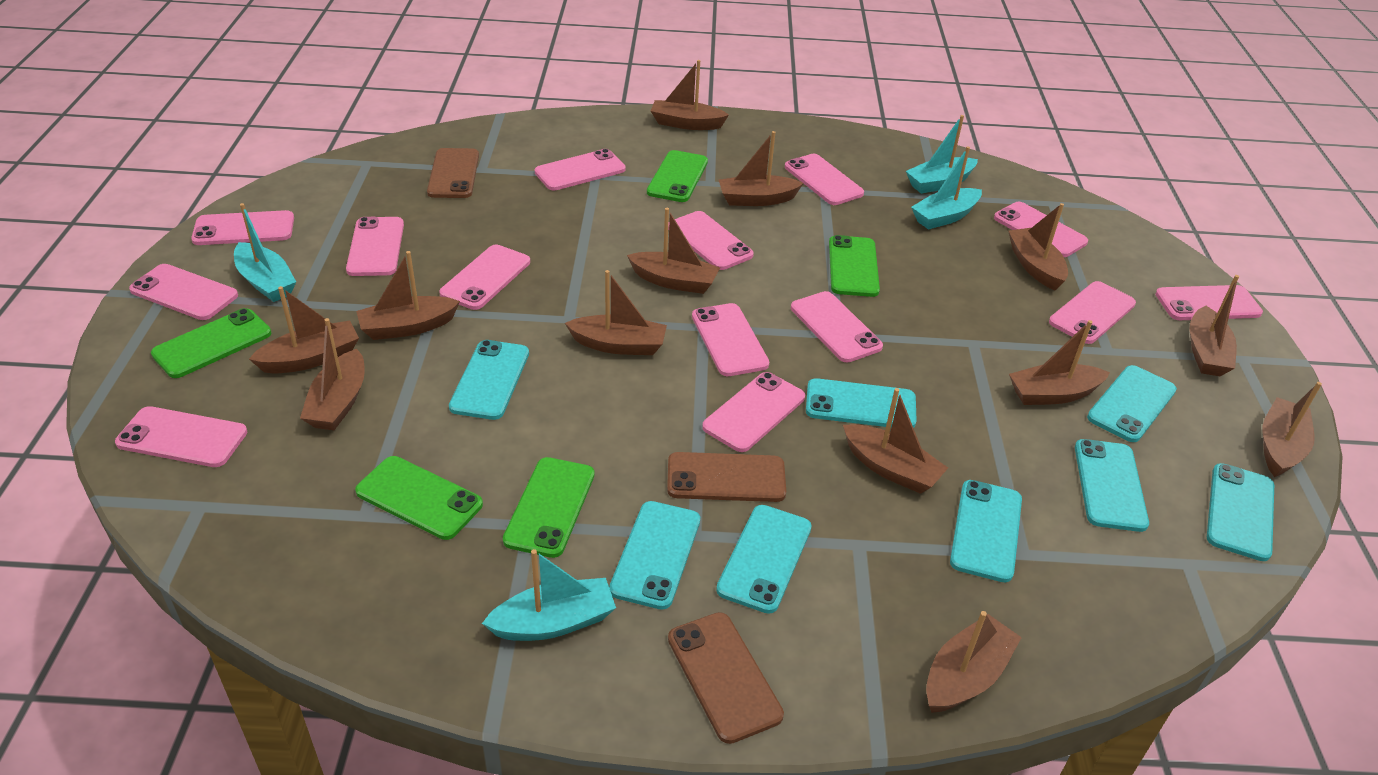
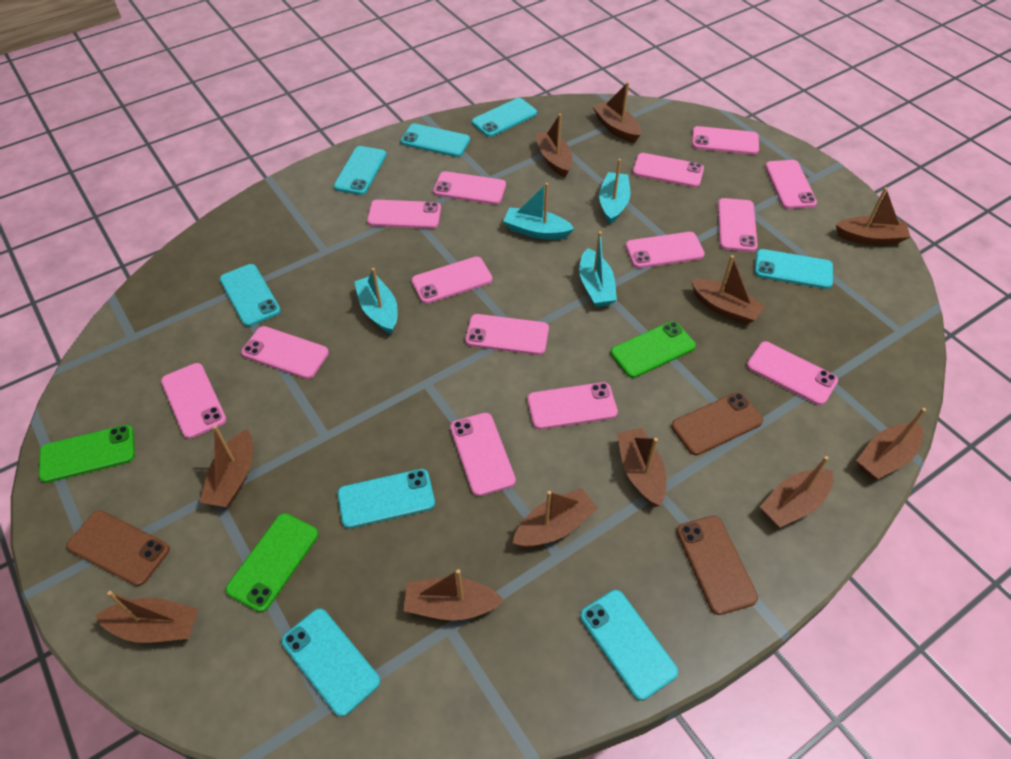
brown boat: [249,286,359,374] [300,318,365,430] [356,251,460,340] [565,270,667,355] [627,208,720,294] [651,60,729,130] [719,131,803,206] [843,388,948,494] [926,611,1022,713] [1008,203,1068,290] [1009,320,1110,405] [1190,275,1239,376] [1262,382,1322,477] = 13 -> [96,591,198,643] [200,425,253,507] [404,569,504,621] [513,488,598,548] [535,114,573,177] [593,82,641,143] [617,428,667,507] [691,255,765,324] [760,456,833,528] [836,187,910,245] [856,408,926,480] = 11
green phone: [151,308,272,378] [355,456,483,540] [503,457,595,558] [647,150,708,202] [829,235,880,297] = 5 -> [39,425,135,483] [225,513,318,612] [611,321,696,378] = 3

